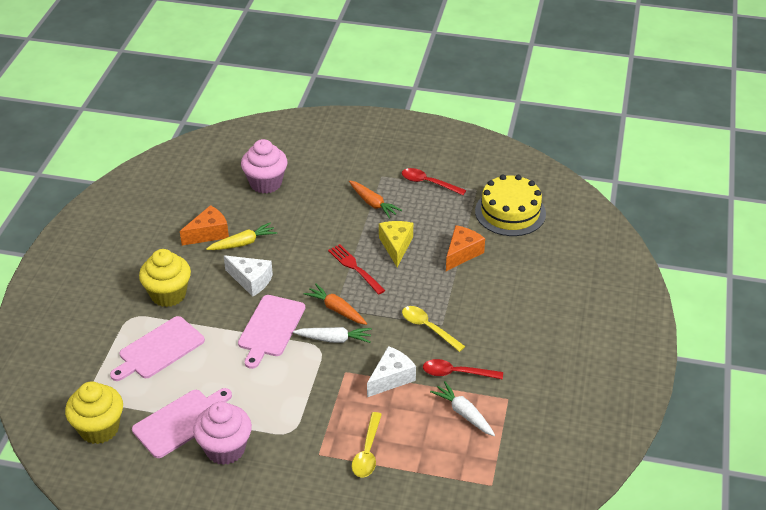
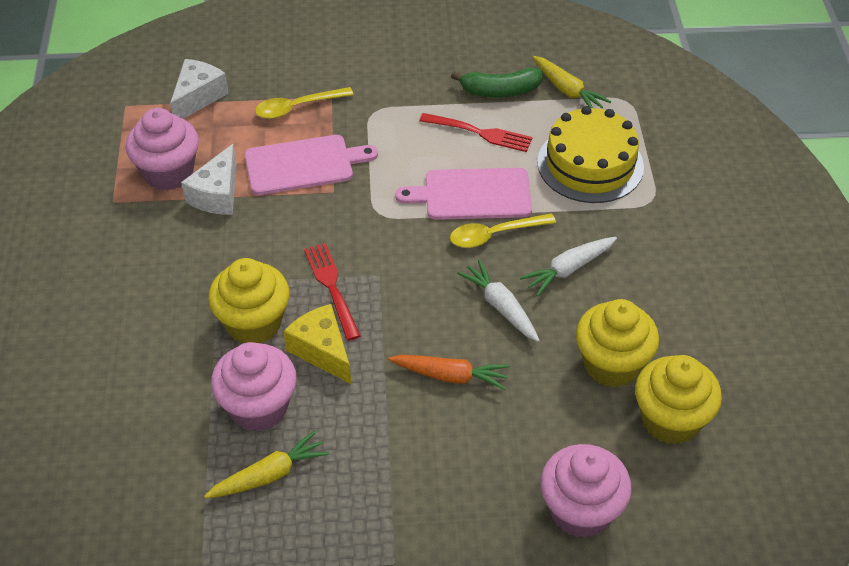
green banana: none = 0 -> [451,67,543,97] = 1
orange carrot: [304,284,367,325] [349,180,402,219] = 2 -> [388,355,510,390] = 1
orange cheese: [180,205,229,246] [446,225,485,271] = 2 -> none = 0
pink cupcake: [193,402,252,465] [241,139,287,193] = 2 -> [125,108,199,191] [211,342,297,432] [540,444,632,538] = 3
pink cutting board: [110,316,205,381] [132,388,232,458] [238,295,305,369] = 3 -> [245,135,378,195] [395,168,532,220] = 2
red fork: [328,244,385,295] = 1 -> [304,243,360,341] [419,113,533,152] = 2
red spoon: [402,168,466,195] [423,359,503,380] = 2 -> none = 0
yellow carrot: [206,222,277,250] = 1 -> [204,431,329,499] [533,56,611,108] = 2
yellow cupcake: [65,381,123,444] [139,249,191,307] = 2 -> [208,258,289,343] [576,299,659,387] [635,355,722,445] = 3

